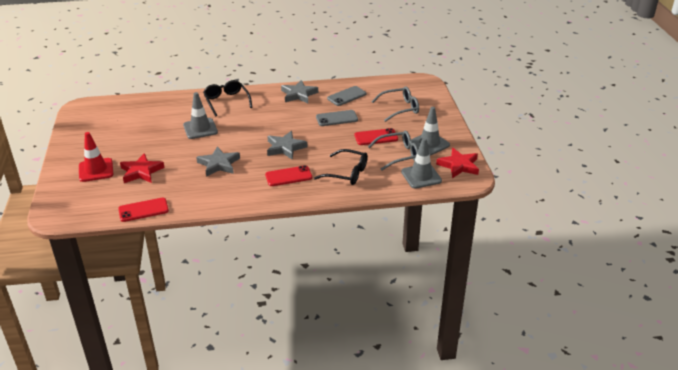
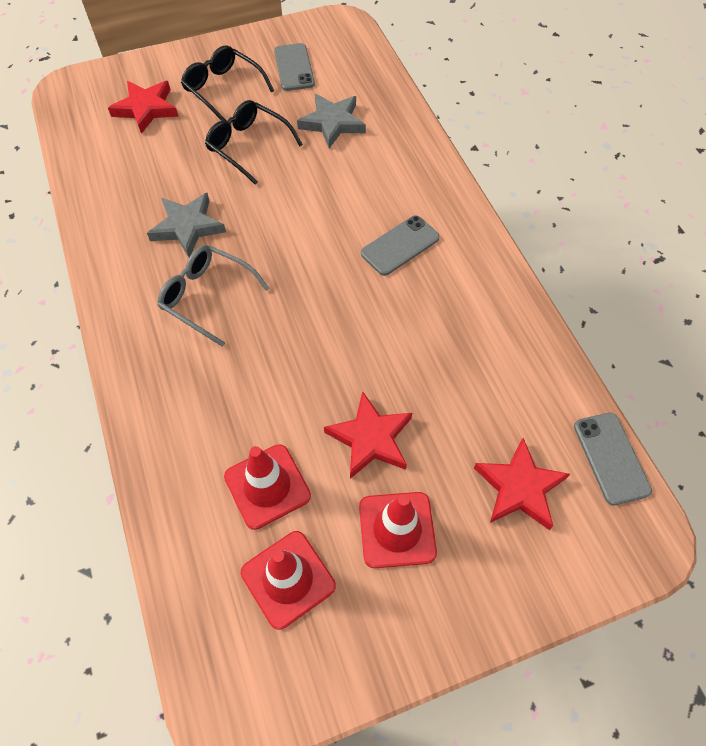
grey glasses: [368,131,418,171] [372,86,419,122] = 2 -> [157,245,270,347] = 1
grey phone: [316,110,358,126] [327,86,367,106] = 2 -> [274,43,315,91] [361,215,440,276] [574,412,652,505] = 3
grey star: [196,147,240,177] [267,131,307,160] [281,80,318,103] = 3 -> [147,193,226,257] [297,94,366,148] = 2
grey traffic cone: [183,92,218,139] [401,138,442,189] [411,107,450,155] = 3 -> none = 0
red phone: [118,198,169,222] [265,165,312,186] [355,128,398,145] = 3 -> none = 0
red star: [120,153,165,183] [436,148,479,178] = 2 -> [108,81,179,134] [324,391,412,479] [474,438,570,530] = 3
red traffic cone: [79,132,113,182] = 1 -> [224,444,311,530] [241,531,336,630] [359,492,437,568] = 3

